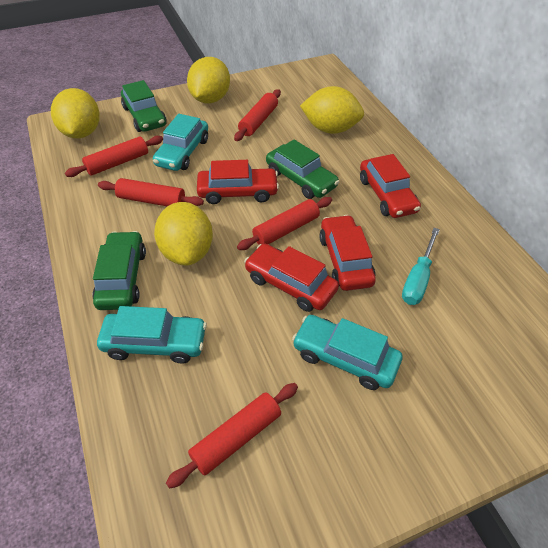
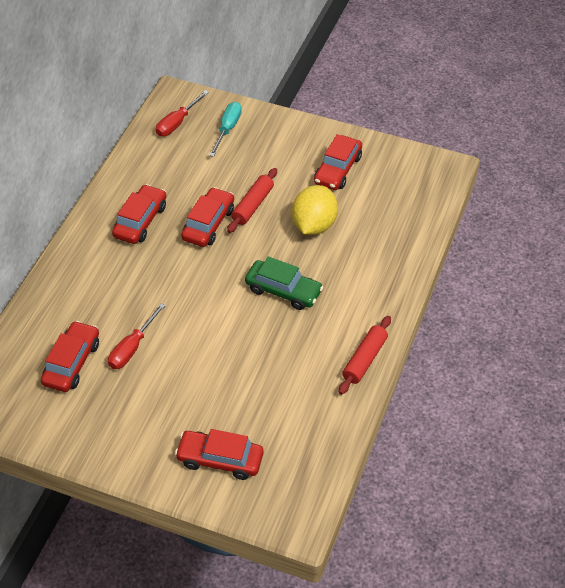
green car: [92,231,146,310] [121,80,167,132] [266,140,339,199] = 3 -> [245,256,323,310] = 1
red car: [197,160,279,204] [244,244,339,312] [319,215,376,291] [360,154,421,218] = 4 -> [41,321,99,392] [112,184,166,244] [175,429,264,480] [181,187,234,247] [314,134,362,190] = 5
red rolling pin: [65,136,163,177] [98,178,204,207] [166,383,298,489] [234,89,281,141] [237,197,332,250] = 5 -> [227,168,277,233] [339,316,391,395] = 2
red screwdriver: none = 0 -> [108,303,166,369] [156,90,209,136] = 2
turquoise car: [97,306,207,364] [153,114,208,171] [292,315,402,390] = 3 -> none = 0
yellow lemon: [51,88,100,139] [154,202,213,266] [187,57,230,104] [300,86,364,134] = 4 -> [292,185,338,235] = 1

